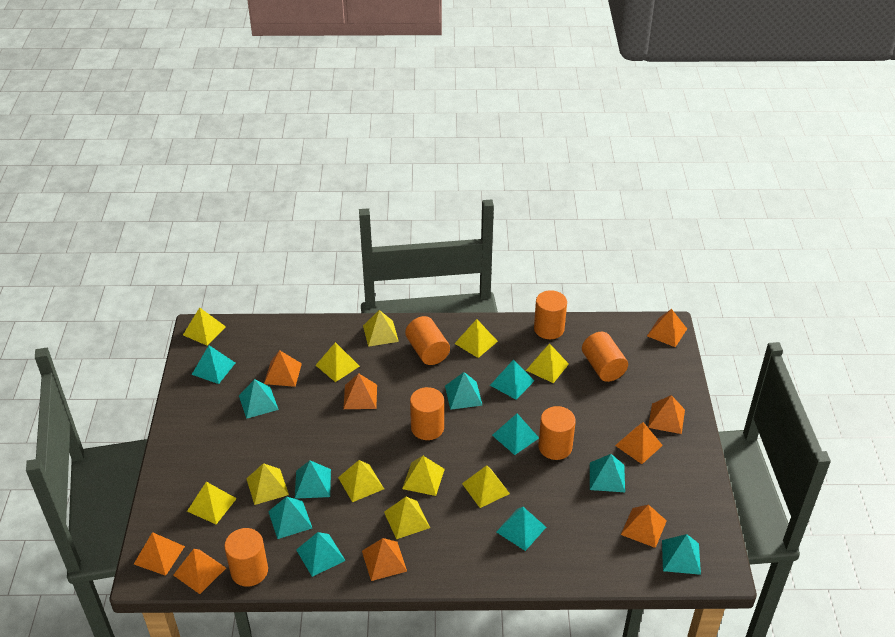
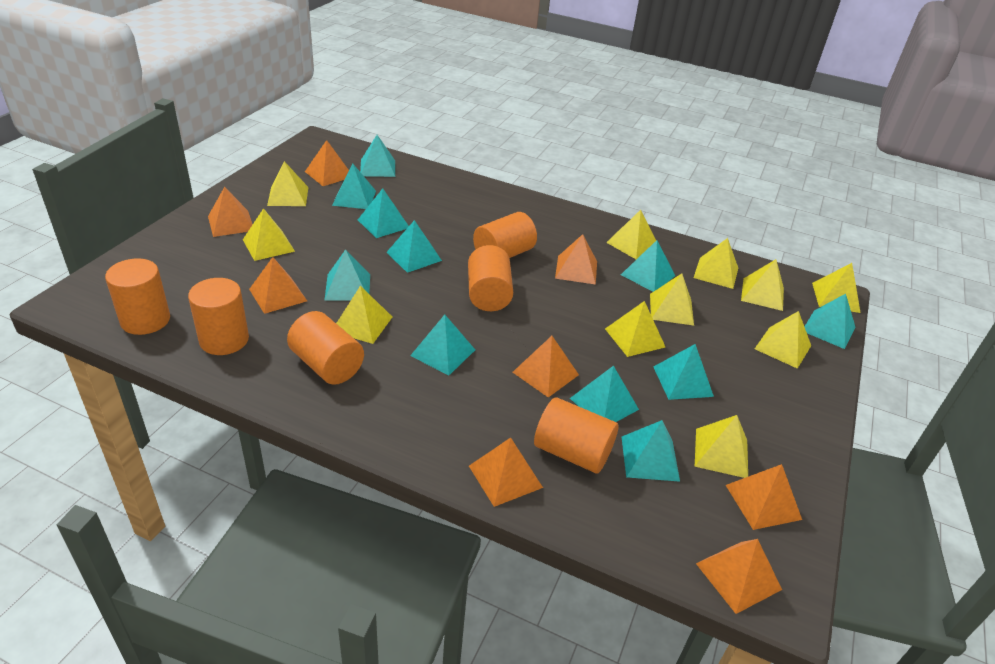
orange pyramid: [134,532,185,576] [173,549,226,594] [264,350,302,387] [344,373,377,409] [362,538,407,581] [615,422,663,464] [621,504,667,548] [647,309,687,347] [648,395,685,434] = 9 -> [208,187,253,237] [249,257,307,314] [305,140,349,186] [469,438,543,507] [513,336,579,397] [555,234,597,284] [696,539,782,614] [726,464,802,530] = 8

